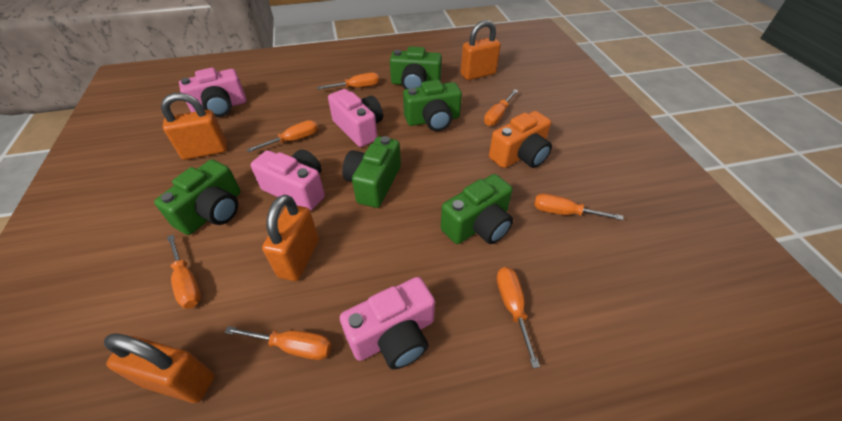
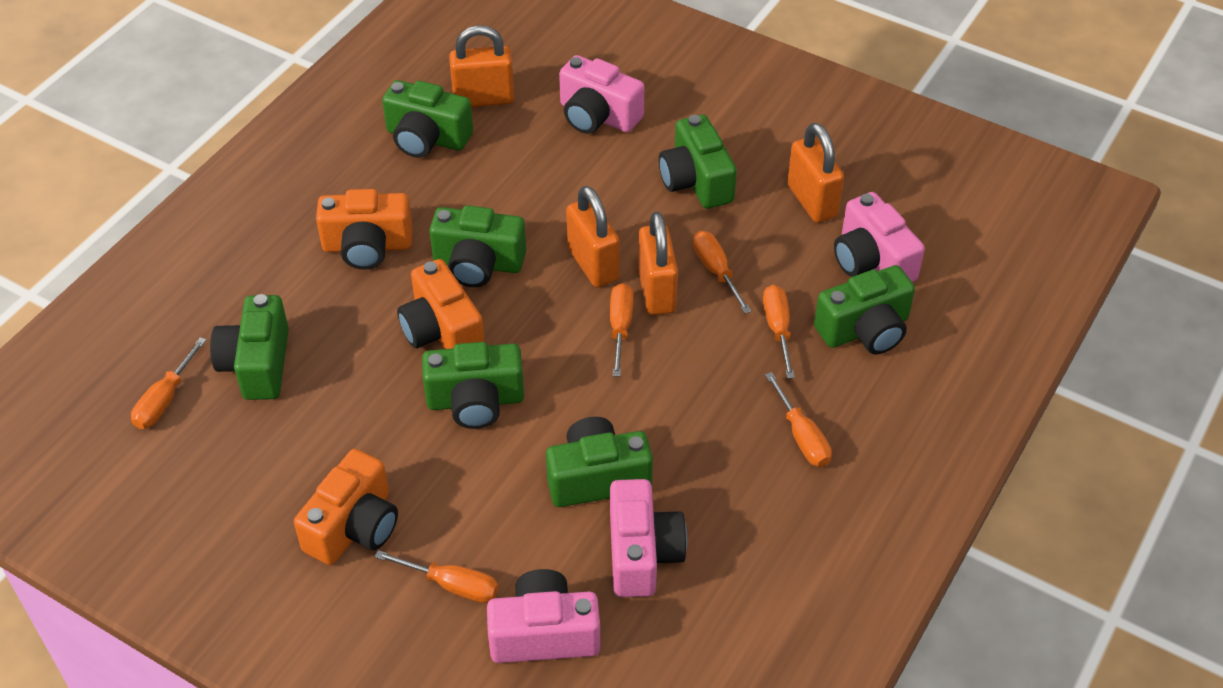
green camera: [154,159,241,235] [342,136,401,208] [390,46,442,89] [403,80,462,131] [441,174,513,244] = 5 -> [210,294,289,400] [382,80,473,158] [422,342,524,429] [429,205,526,287] [546,417,653,507] [659,115,737,209] [814,265,915,354] = 7
orange camera: [489,111,552,168] = 1 -> [294,449,398,565] [316,189,413,269] [397,259,485,349] = 3
orange screwdriver: [167,234,201,309] [224,326,331,360] [247,120,318,152] [317,73,379,90] [484,89,518,126] [496,267,540,368] [534,193,623,220] = 7 -> [131,337,206,429] [375,550,498,603] [610,283,634,377] [693,231,751,314] [763,285,795,378] [765,372,832,467] = 6

